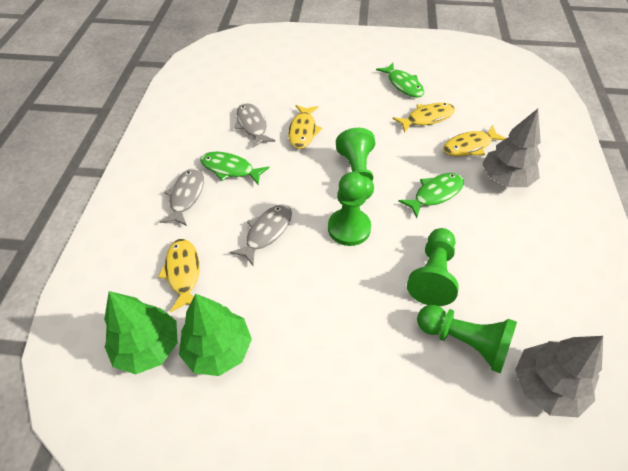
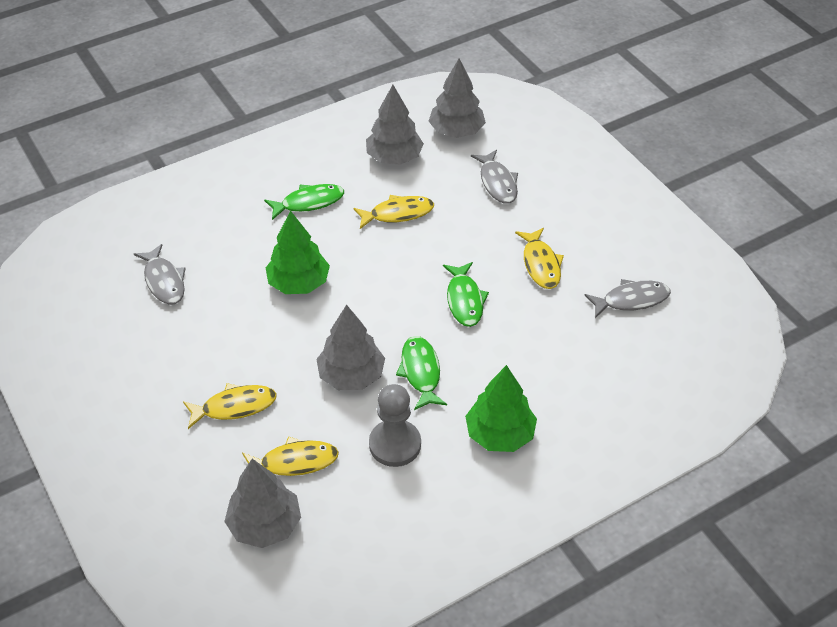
green pawn: [328,172,371,246] [336,128,375,199] [407,228,459,306] [417,305,517,373] = 4 -> none = 0
grey pawn: none = 0 -> [369,384,421,467] = 1
grey tree: [482,109,541,187] [515,336,603,417] = 2 -> [224,459,301,548] [317,304,385,390] [366,85,424,165] [429,58,486,138] = 4

